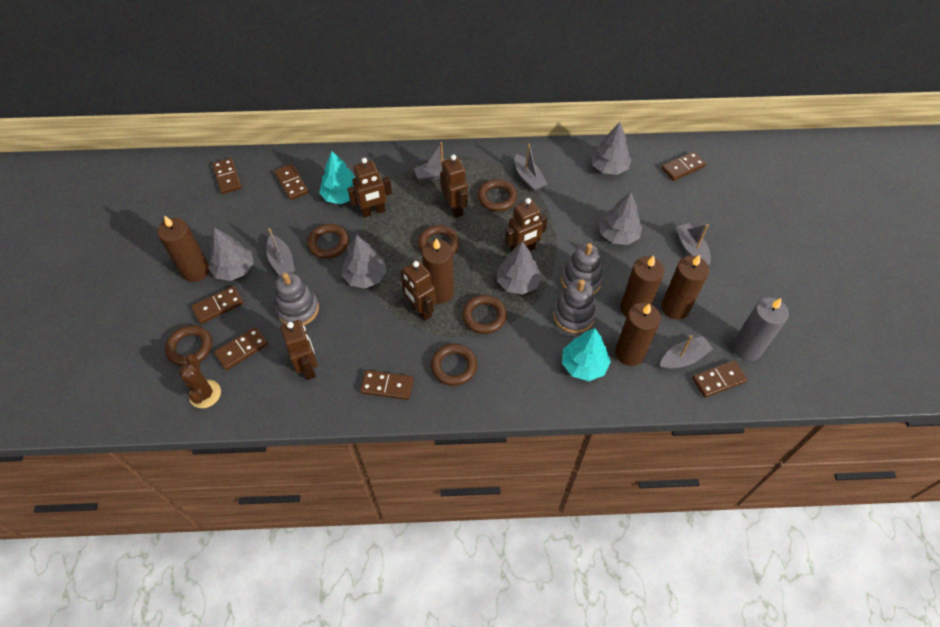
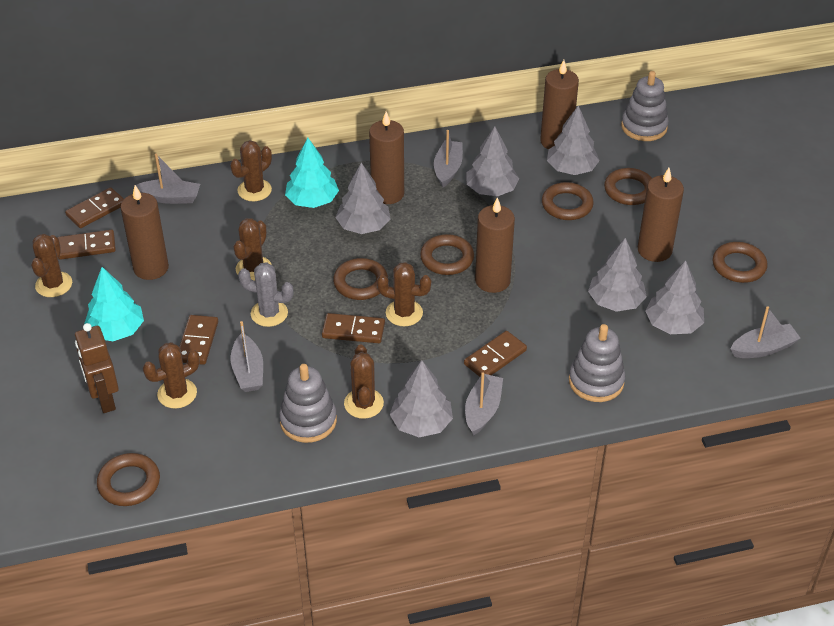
brown cactus: [179,354,221,408] = 1 -> [31,234,72,297] [143,342,200,409] [230,140,272,201] [233,218,271,281] [344,344,384,419] [377,262,431,326] = 6
brown domino: [191,286,244,324] [212,158,242,194] [214,327,268,370] [274,164,309,200] [360,370,414,400] [661,151,706,181] [692,360,748,398] = 7 -> [57,230,116,260] [65,188,124,228] [179,315,218,365] [322,313,385,343] [464,331,527,377] = 5
brown robot: [281,320,318,380] [347,158,392,218] [401,260,436,321] [440,154,468,218] [505,198,548,251] = 5 -> [75,323,119,413] = 1
grey cactus: none = 0 -> [238,262,294,327] = 1
grey candle: [732,297,789,361] = 1 -> none = 0
grey tree: [208,227,254,281] [342,235,387,288] [497,241,542,295] [591,122,632,175] [599,192,642,245] = 5 -> [335,162,391,234] [390,360,453,437] [466,126,519,196] [547,105,600,175] [588,238,647,312] [645,261,704,334] = 6

